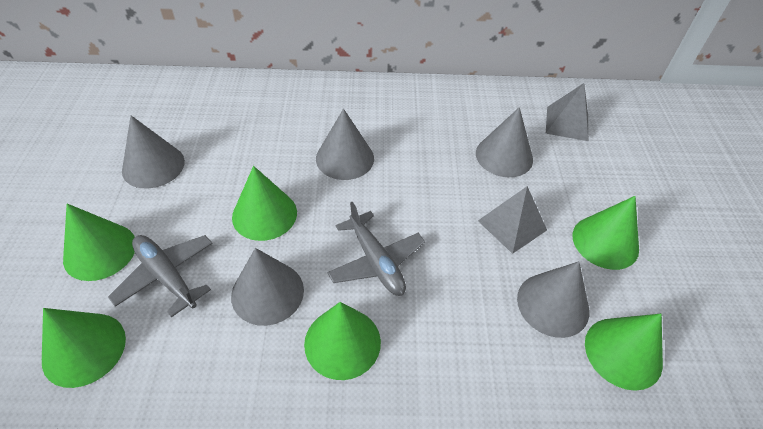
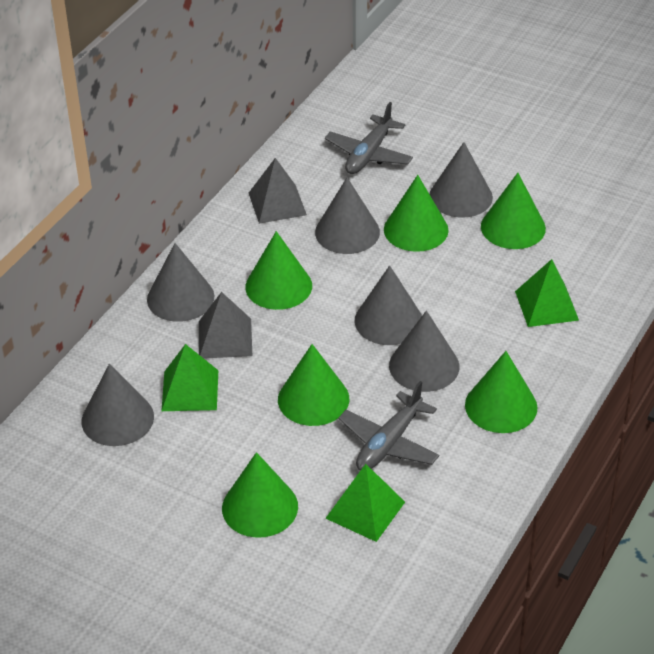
green pyramid: none = 0 -> [161,344,218,411] [325,464,405,542] [515,259,579,327] = 3
grey cone: [122,116,185,189] [231,248,304,326] [316,109,374,180] [476,107,533,177] [517,261,589,338] = 5 -> [82,364,154,446] [147,243,214,322] [315,178,380,254] [355,265,422,345] [389,311,460,392] [430,142,493,218] = 6

